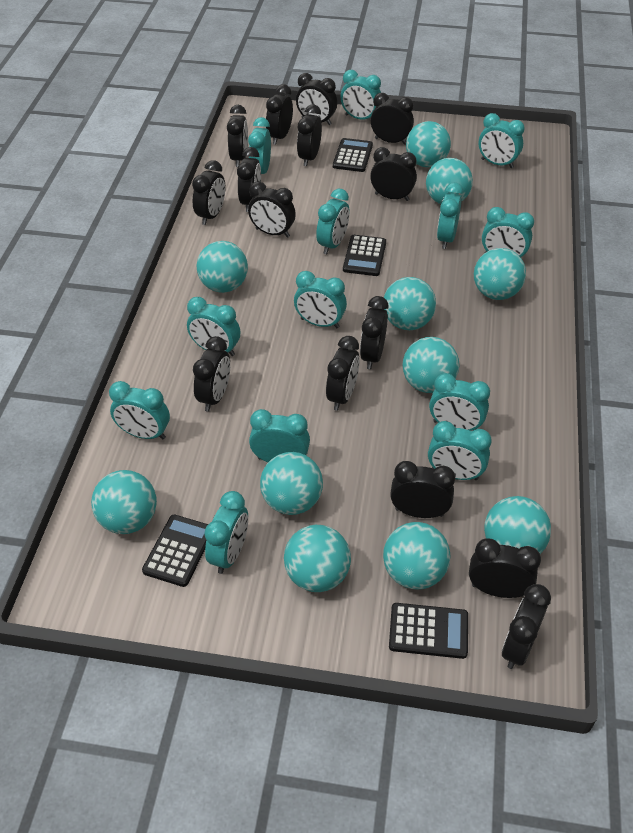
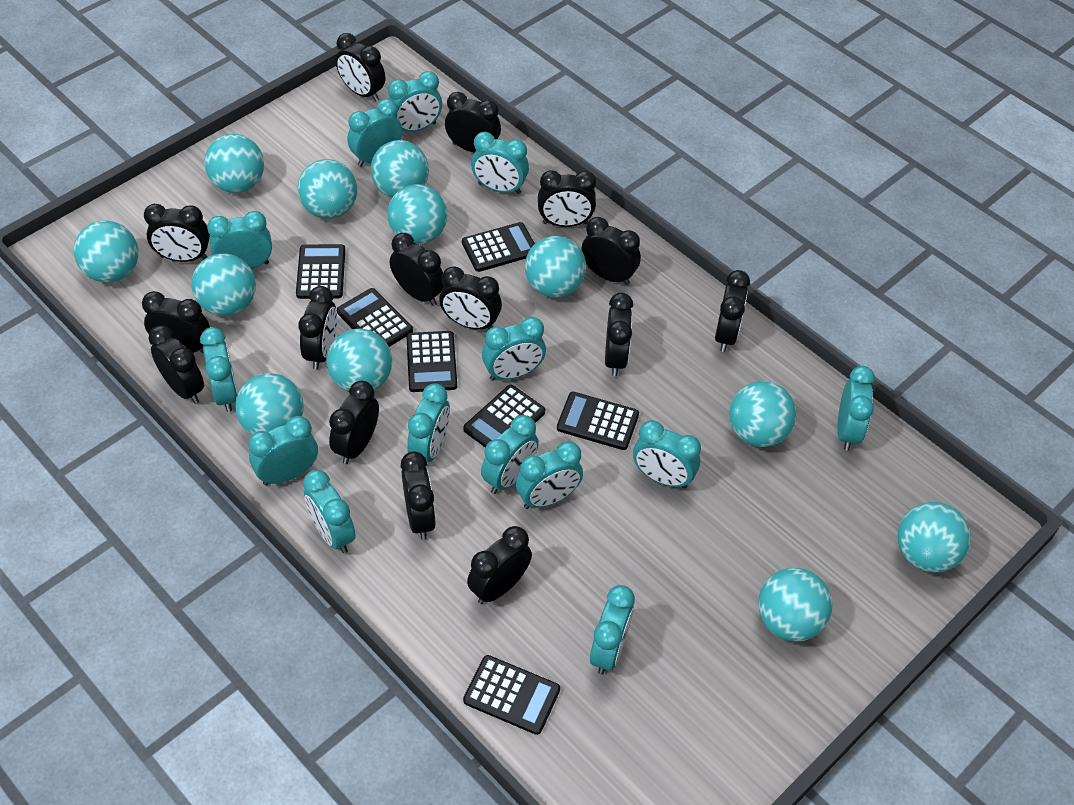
black calculator: [142,515,208,587] [333,138,373,172] [343,235,386,276] [389,603,468,659] = 4 -> [296,244,345,299] [337,288,413,347] [406,331,457,392] [462,222,535,272] [463,385,545,447] [463,655,560,735] [557,392,639,450] = 7
turquoise ball: [91,470,157,534] [197,241,248,293] [260,452,323,515] [284,525,351,592] [383,522,451,589] [384,277,436,330] [403,337,459,393] [406,121,451,167] [426,158,473,204] [474,248,526,300] [484,496,551,554] = 11 -> [74,221,138,282] [191,253,256,316] [205,134,264,193] [235,373,304,435] [298,159,357,219] [326,329,392,392] [371,140,429,198] [387,184,447,245] [525,236,586,297] [729,381,797,447] [758,568,833,642] [897,502,971,573] = 12
turquoise clock: [109,381,170,440] [187,297,240,356] [204,491,248,574] [248,117,271,174] [249,409,310,463] [294,271,347,328] [316,189,350,254] [340,70,381,120] [428,421,492,480] [429,373,490,431] [437,182,463,249] [479,113,525,168] [482,207,534,257] = 13 -> [200,327,238,412] [207,211,272,269] [248,416,318,485] [303,470,356,553] [347,99,402,167] [388,71,442,132] [407,383,450,462] [471,132,529,194] [481,415,539,494] [482,317,546,381] [516,441,583,509] [590,585,635,674] [633,420,701,489] [837,366,875,451] = 14

